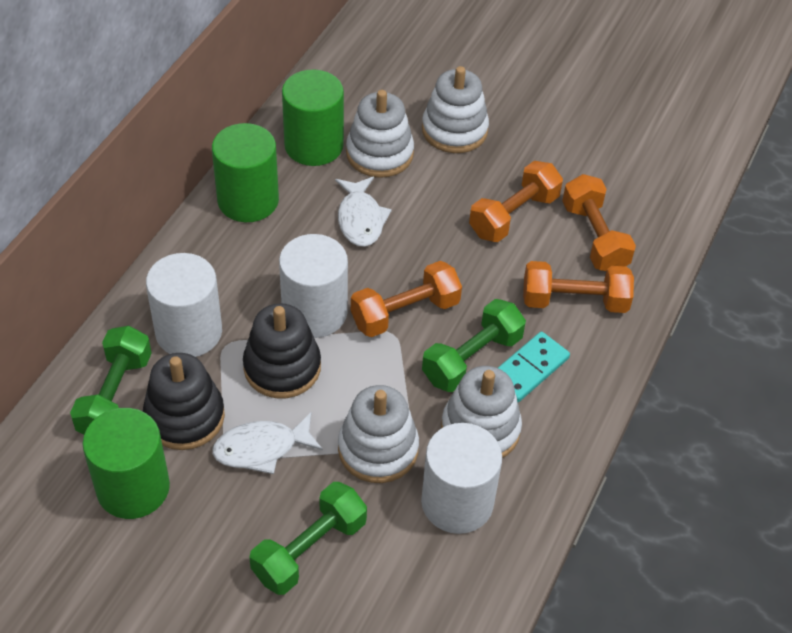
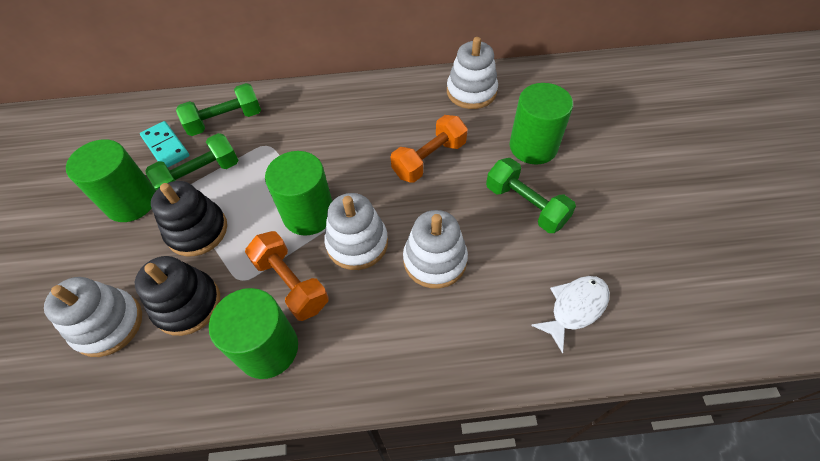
green cylinder: [82,408,170,519] [212,123,279,222] [282,70,344,166] = 3 -> [66,139,156,222] [209,288,298,379] [265,151,332,236] [510,83,573,165] = 4
orange dumbbell: [351,261,462,337] [469,161,563,242] [523,261,634,313] [562,174,636,271] = 4 -> [245,231,328,321] [391,115,468,183] = 2
white cylinder: [146,253,222,357] [279,234,348,338] [421,423,502,534] = 3 -> none = 0
white fish: [212,413,323,474] [335,177,392,247] = 2 -> [531,276,610,353] = 1

